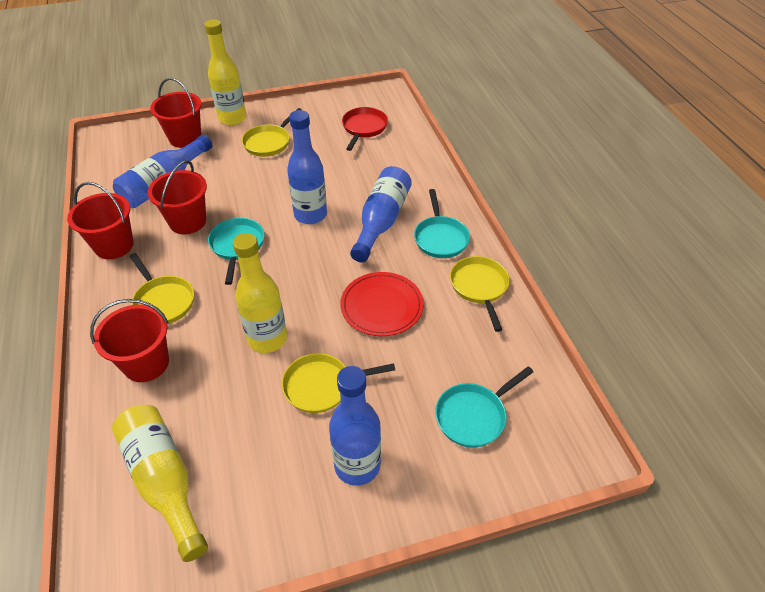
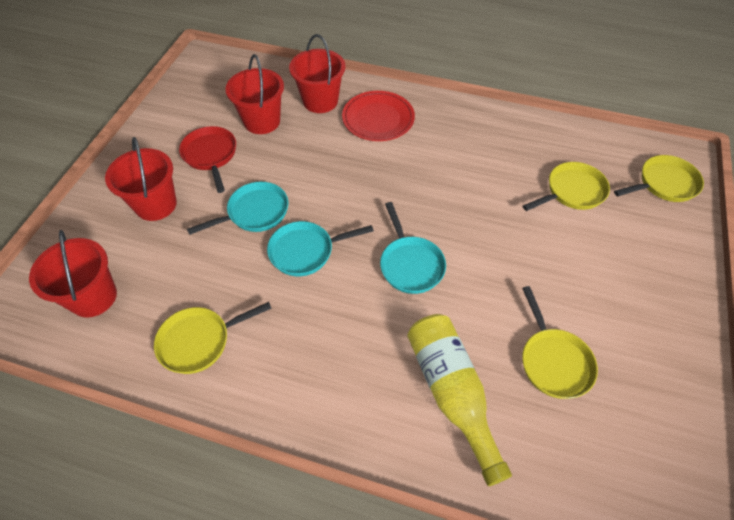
blue bottle: [113,134,212,208] [287,110,327,224] [329,366,381,486] [350,166,412,262] = 4 -> none = 0
yellow bottle: [112,405,208,562] [204,20,246,125] [233,233,287,353] = 3 -> [407,314,512,486] = 1

